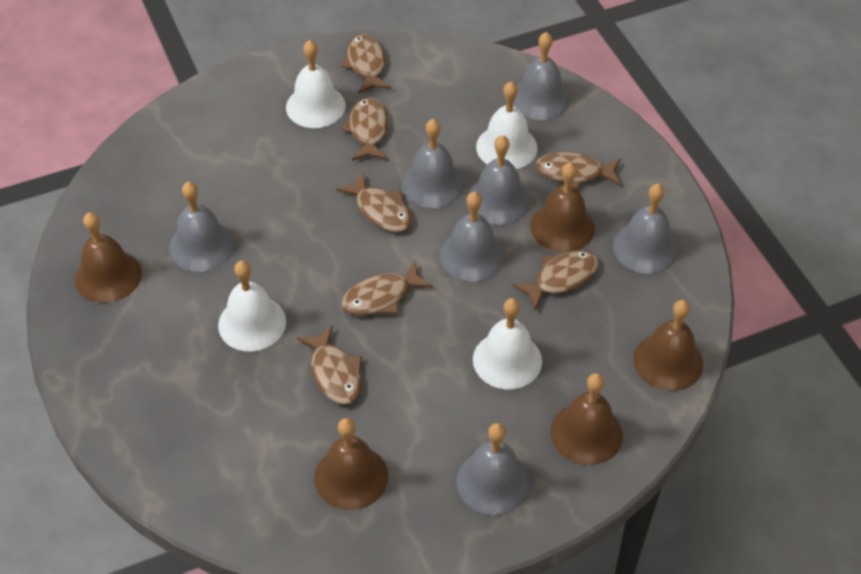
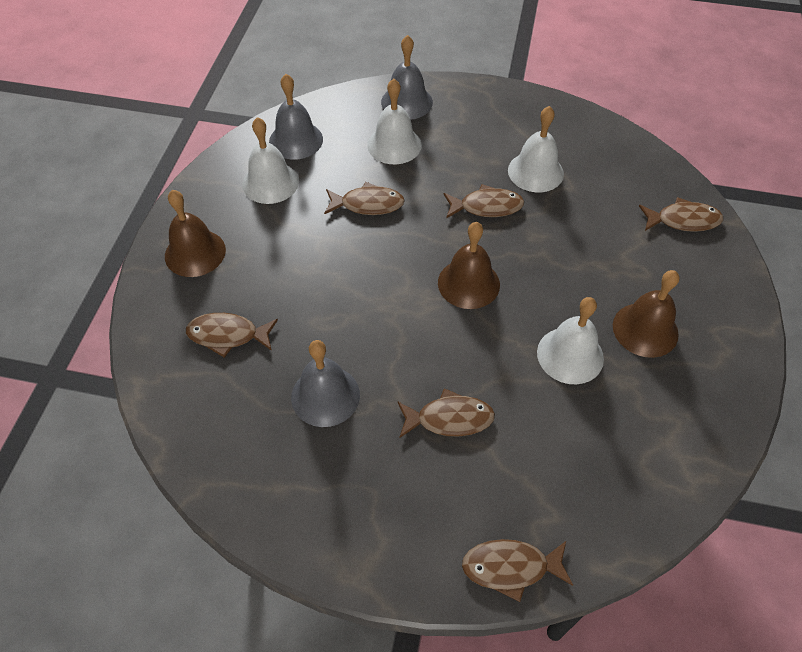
brown bell: [75,212,142,303] [314,418,388,510] [530,162,595,252] [551,373,623,465] [633,300,703,391] = 5 -> [165,190,226,277] [438,222,500,309] [613,270,679,358] = 3
brown fish: [297,325,362,405] [336,172,412,232] [341,34,391,93] [341,97,388,161] [341,261,433,315] [512,250,599,310] [535,152,621,190] = 7 -> [186,313,278,358] [324,182,405,215] [398,388,495,438] [444,184,524,219] [462,539,573,602] [639,197,723,232] = 6
grey bell: [169,182,235,272] [402,119,464,208] [439,191,505,282] [456,423,530,515] [467,135,530,225] [513,32,570,120] [613,183,678,274] = 7 -> [269,74,323,160] [291,340,360,427] [381,35,433,120] = 3

